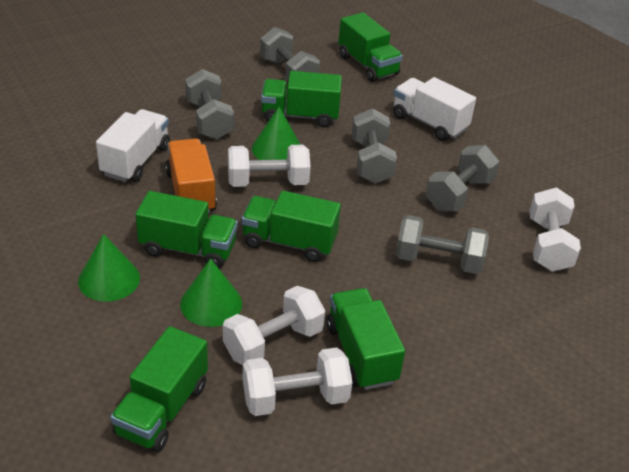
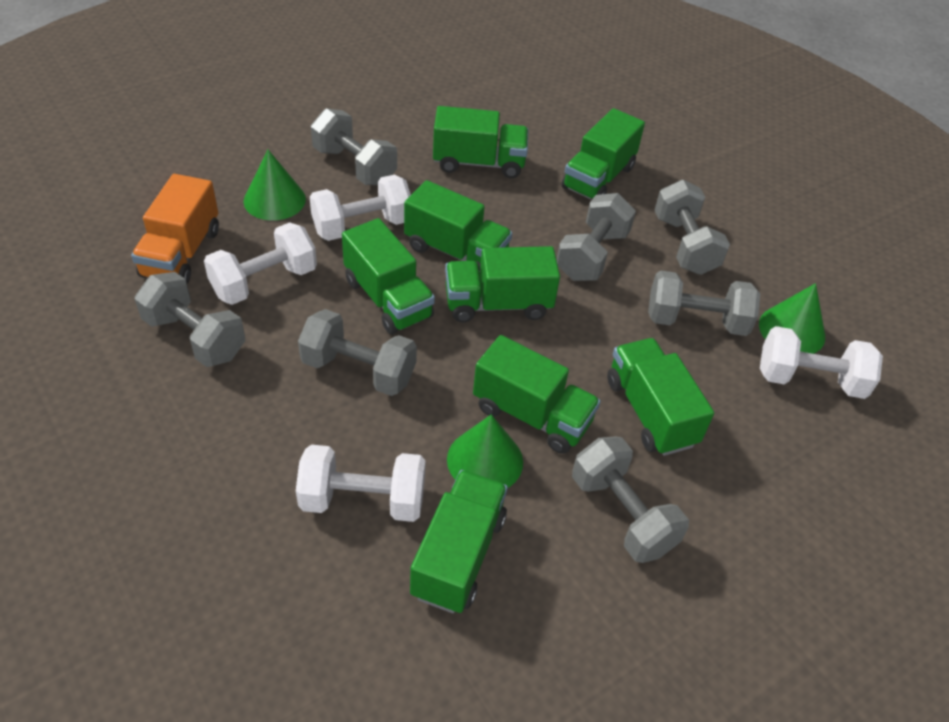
green truck: [111,326,208,452] [135,191,238,268] [242,191,341,262] [261,71,342,128] [326,288,405,390] [338,12,403,82] = 6 -> [342,218,435,335] [404,180,512,273] [410,470,508,613] [433,106,529,178] [445,246,560,323] [473,335,601,454] [561,108,645,199] [607,338,714,456] = 8
grey dumbbell: [185,69,234,140] [260,27,320,82] [352,108,397,184] [396,215,489,274] [426,145,499,212] = 5 -> [135,272,245,367] [298,309,417,396] [311,108,397,185] [557,193,636,281] [572,437,689,563] [648,271,760,336] [655,180,730,275] = 7
white truck: [96,109,170,182] [393,77,476,141] = 2 -> none = 0

